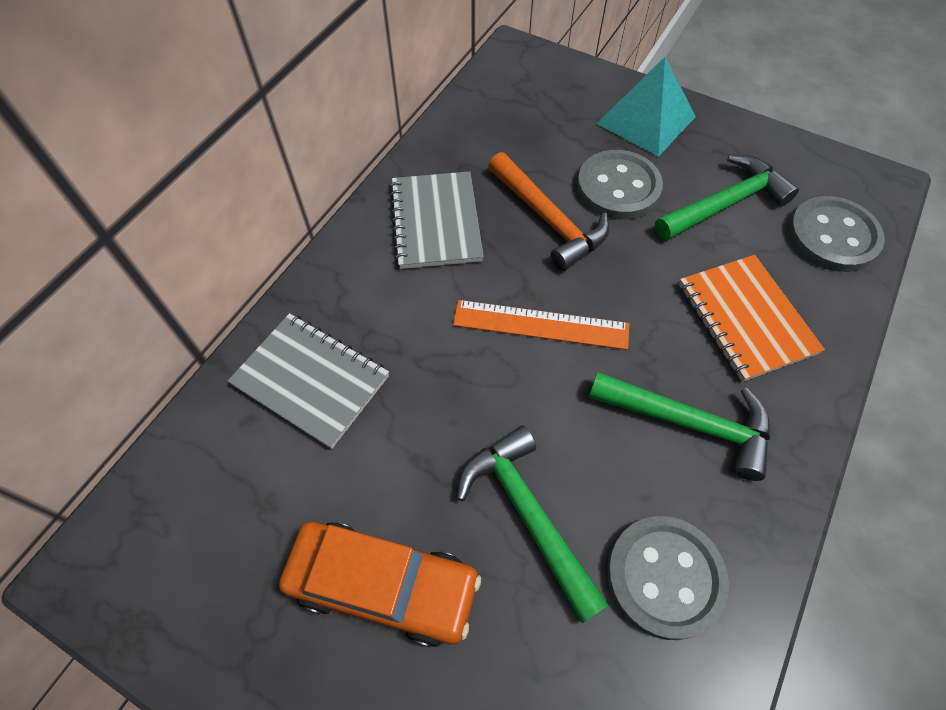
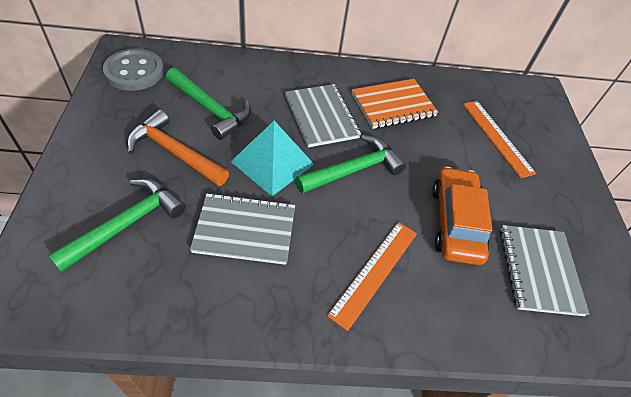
grey button: [577,150,663,220] [607,516,729,640] [788,196,885,272] = 3 -> [103,48,164,91] = 1
grey notebook: [228,313,389,449] [389,171,484,269] = 2 -> [190,193,295,265] [285,84,361,147] [500,225,589,316] = 3
orange ruler: [453,300,629,350] = 1 -> [327,222,417,331] [462,101,536,178] = 2

